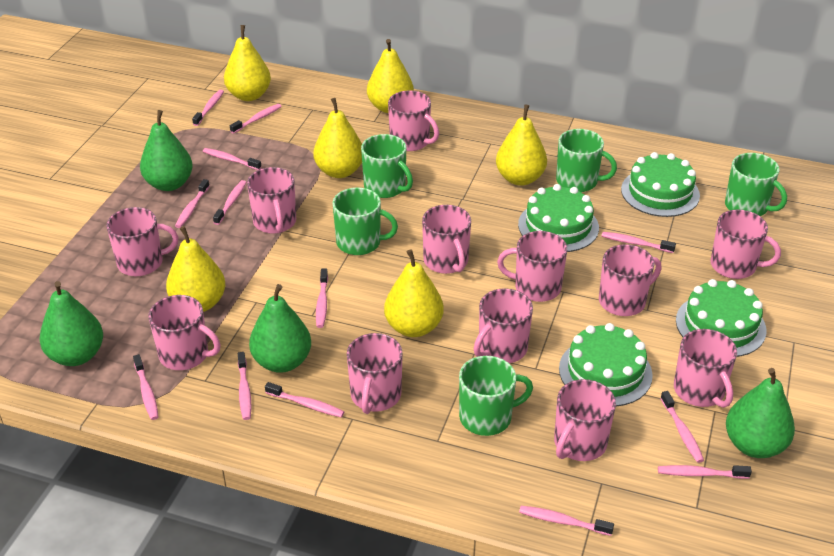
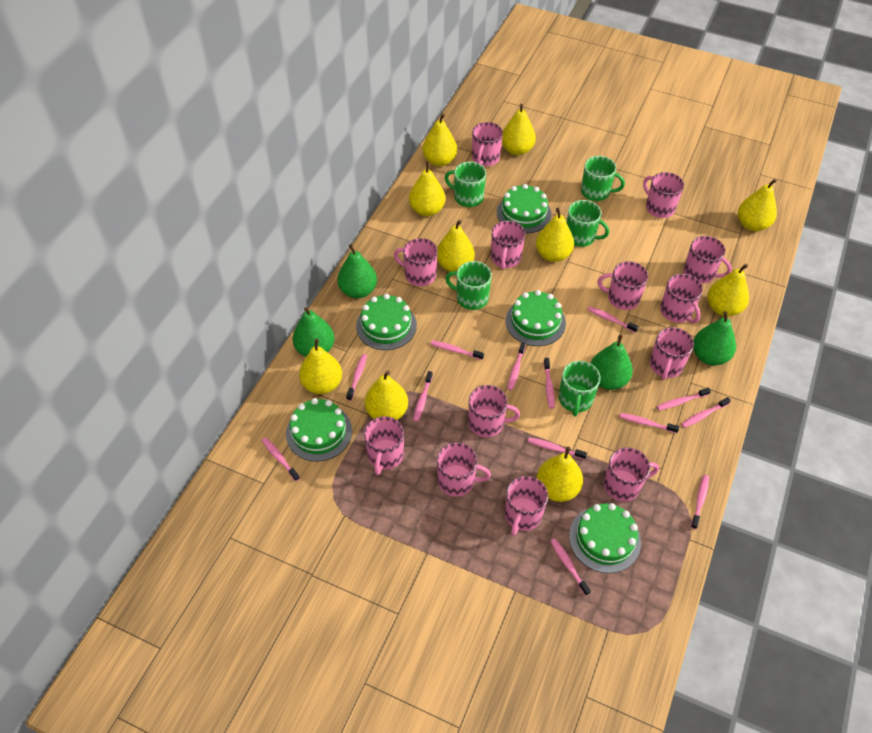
green cake: [518,184,599,252] [559,323,653,406] [621,152,700,217] [676,279,767,357] = 4 -> [286,398,352,461] [356,294,417,350] [497,184,551,234] [506,290,566,346] [569,503,641,573] = 5
pink mug: [106,207,178,276] [149,295,220,370] [247,167,296,234] [347,333,403,414] [388,90,439,151] [422,205,471,274] [474,289,533,363] [497,231,567,302] [554,379,616,461] [599,244,661,316] [674,329,737,408] [710,210,781,279] = 12 -> [364,416,404,475] [394,238,438,286] [437,442,491,496] [468,385,520,437] [472,122,503,166] [491,221,525,270] [505,476,548,536] [598,261,648,310] [604,447,659,502] [643,172,684,218] [650,327,694,380] [660,274,703,323] [683,236,732,284] = 13
yellow pear: [166,226,225,312] [224,25,271,101] [314,98,362,178] [367,39,414,113] [384,249,444,337] [496,105,547,186] = 6 -> [299,339,342,394] [365,371,408,420] [409,161,446,216] [422,113,457,166] [437,220,475,272] [502,104,536,155] [536,208,574,262] [537,446,583,502] [708,264,749,316] [738,179,777,231] = 10

